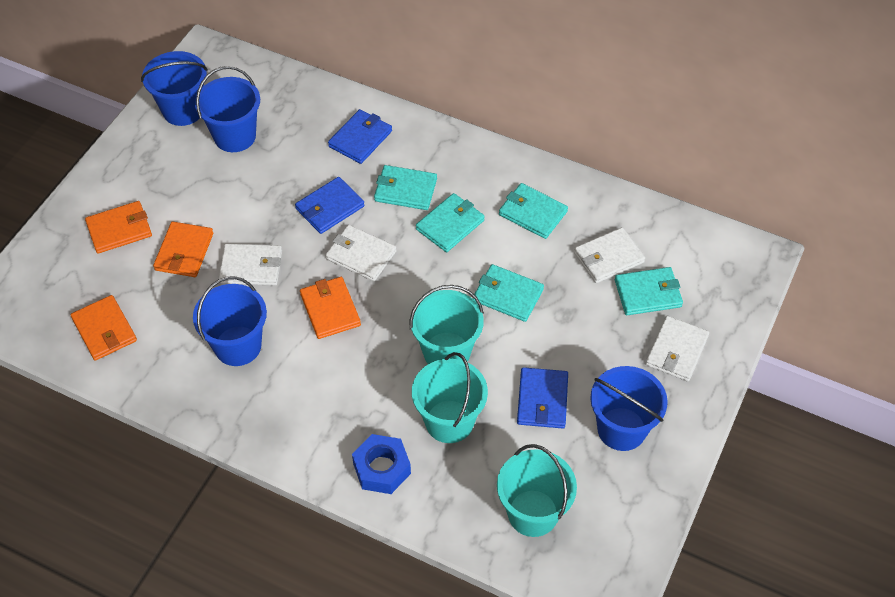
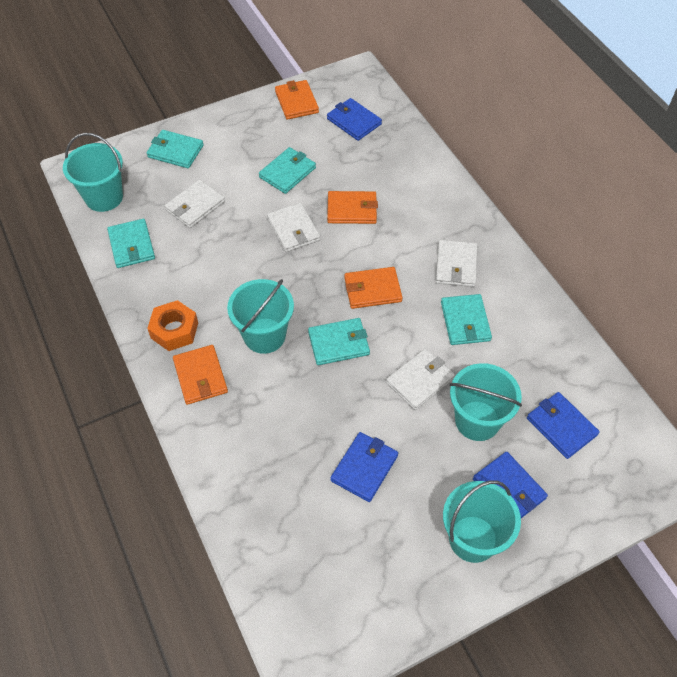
blue bucket: [141,51,208,126] [193,276,267,366] [195,66,260,152] [590,366,668,451] = 4 -> none = 0
blue nut: [352,434,411,494] = 1 -> none = 0
blue wallet: [295,177,365,234] [328,109,392,164] [517,367,568,429] = 3 -> [327,98,382,141] [330,432,398,502] [473,452,548,518] [527,392,600,459] = 4
orange nut: none = 0 -> [147,300,198,351] = 1
turquoise bucket: [410,285,484,364] [412,352,488,443] [497,444,577,537] = 3 -> [63,133,123,212] [227,279,294,354] [443,480,521,563] [450,363,522,441] = 4

